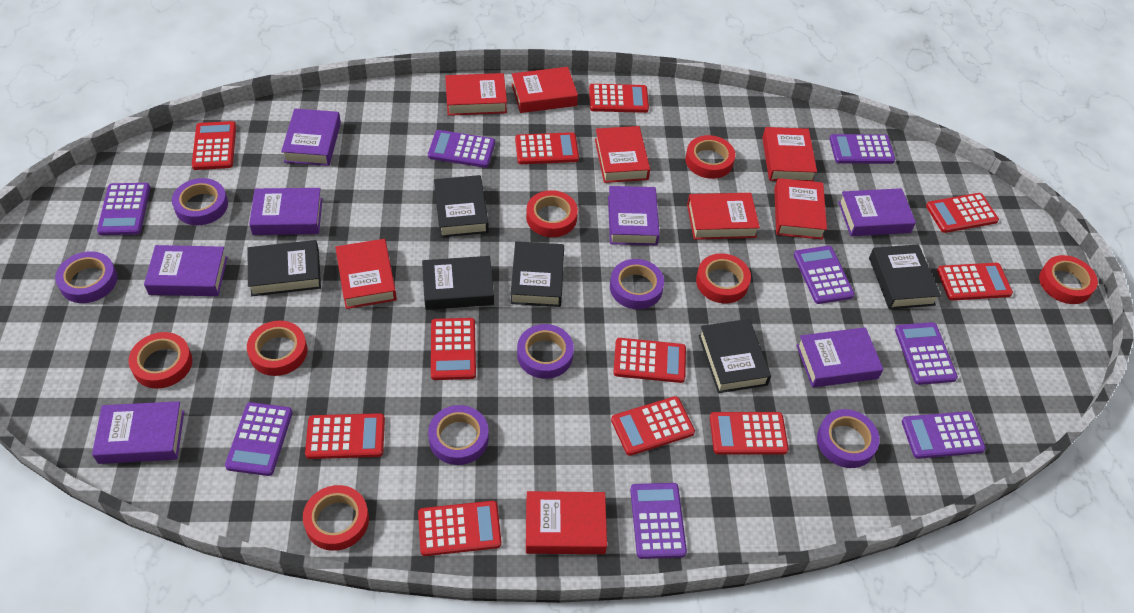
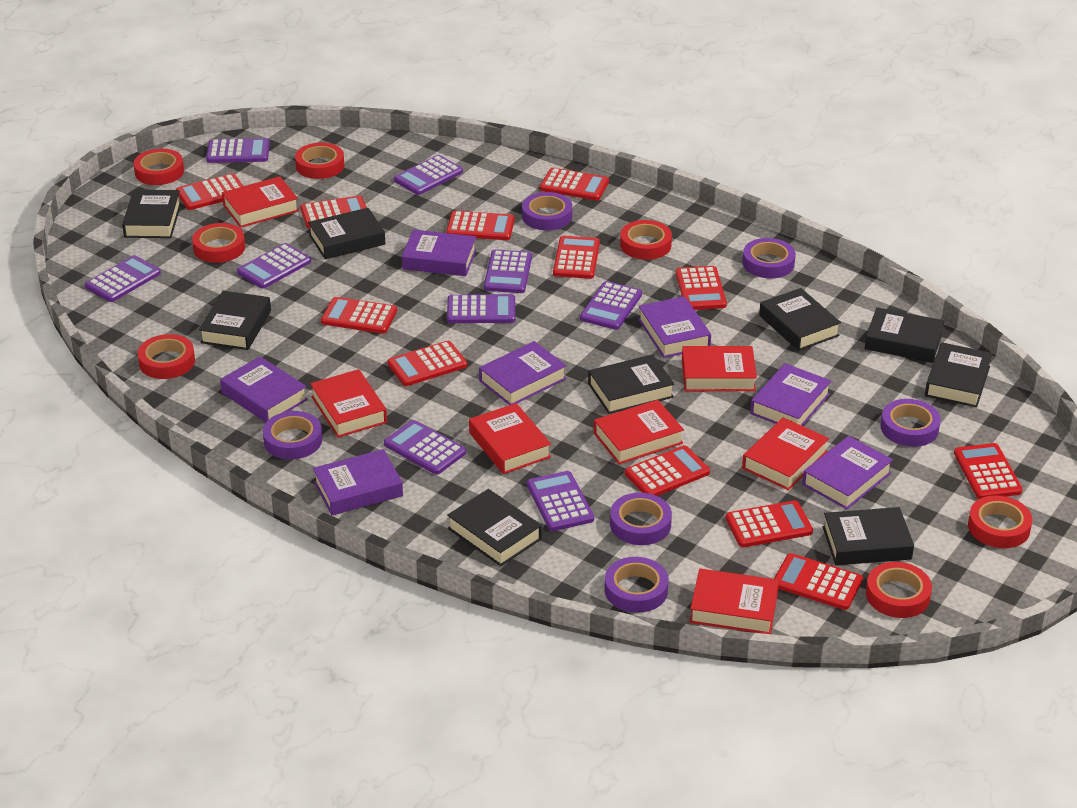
black book: [248,240,321,296] [422,256,494,310] [434,175,489,237] [511,241,564,307] [698,319,771,393] [869,244,941,309] = 6 -> [122,190,181,238] [199,291,271,350] [308,208,385,259] [447,489,542,566] [588,354,675,414] [759,288,841,351] [823,507,914,565] [865,307,944,363] [925,342,992,408] = 9
purple calculator: [97,183,150,235] [225,402,293,476] [428,130,495,168] [630,483,687,559] [794,246,855,304] [829,134,895,164] [895,322,958,385] [902,411,986,459] = 8 -> [85,255,161,302] [206,138,270,163] [237,243,311,288] [384,420,466,475] [394,155,463,195] [447,294,515,323] [484,249,532,293] [527,471,594,531] [580,281,642,330] = 9
red book: [335,239,397,309] [445,73,507,116] [512,67,578,113] [526,491,607,554] [595,126,650,183] [687,193,760,240] [762,127,817,182] [774,178,827,240] = 8 -> [222,176,299,228] [310,369,387,438] [469,403,551,474] [594,400,684,464] [682,346,757,391] [690,568,779,634] [742,418,829,490] = 7
red calculator: [192,121,236,170] [305,413,385,459] [418,501,501,556] [431,318,476,380] [515,132,579,164] [589,84,649,113] [611,396,695,456] [613,338,686,383] [710,412,789,455] [926,193,999,233] [937,263,1013,301] = 11 -> [176,173,243,210] [300,195,367,229] [321,297,397,334] [387,341,467,386] [446,211,515,240] [540,168,609,200] [553,236,600,279] [625,445,710,496] [676,266,727,310] [726,500,813,547] [774,553,863,610] [954,443,1023,499] = 12

